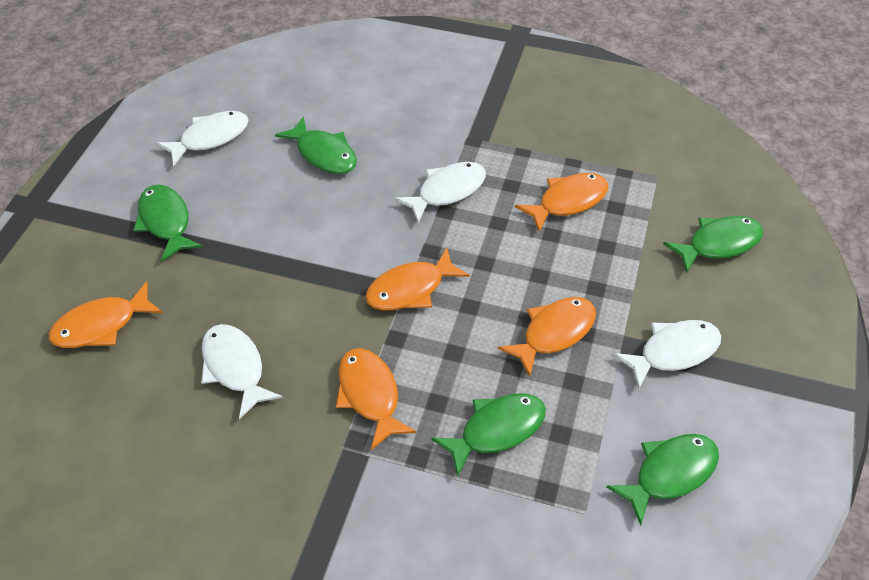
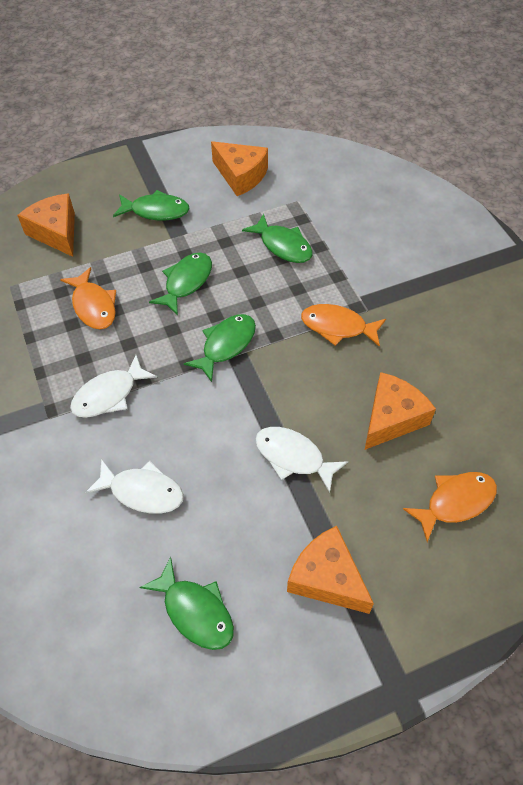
orange cheese: none = 0 -> [17,194,75,257] [211,141,268,196] [287,526,374,614] [365,372,436,450] = 4
orange fish: [49,282,163,348] [336,348,417,450] [365,248,470,310] [497,297,596,377] [515,173,608,232] = 5 -> [60,267,116,329] [301,304,386,347] [403,472,497,542] = 3
white fish: [156,111,249,166] [201,324,283,419] [394,162,486,223] [613,320,721,389] = 4 -> [70,355,157,418] [85,459,184,514] [255,427,348,493] = 3

